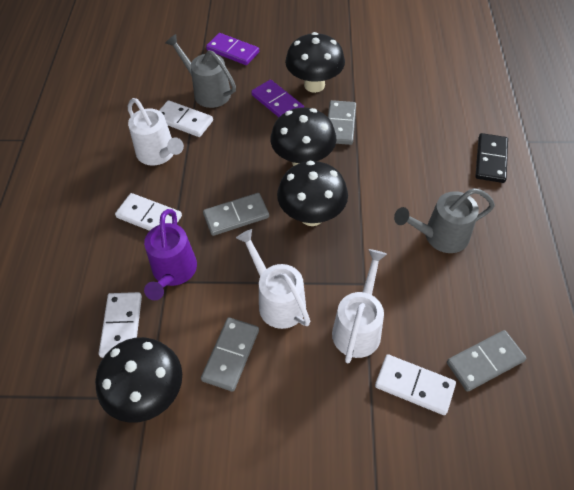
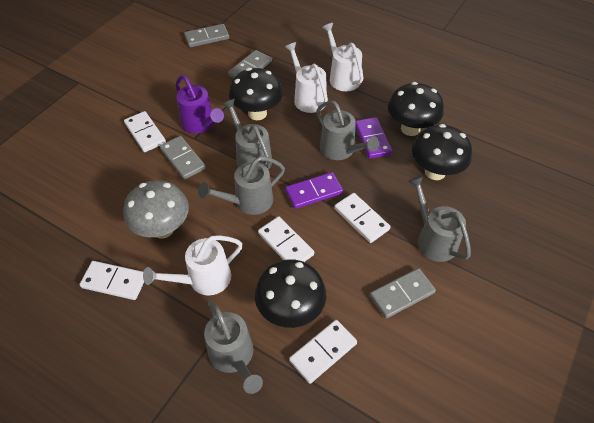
black domino: [476,133,508,183] = 1 -> none = 0
grey mushroom: none = 0 -> [123,180,189,239] = 1
grey watering can: [165,34,236,108] [394,188,495,253] = 2 -> [198,156,285,215] [204,300,263,394] [222,99,272,169] [316,101,379,160] [408,176,471,262] = 5
white domino: [99,292,142,358] [115,193,182,231] [159,100,213,137] [375,354,456,415] = 4 -> [79,261,144,300] [124,111,166,152] [258,216,314,262] [289,320,357,384] [334,193,390,243] = 5

